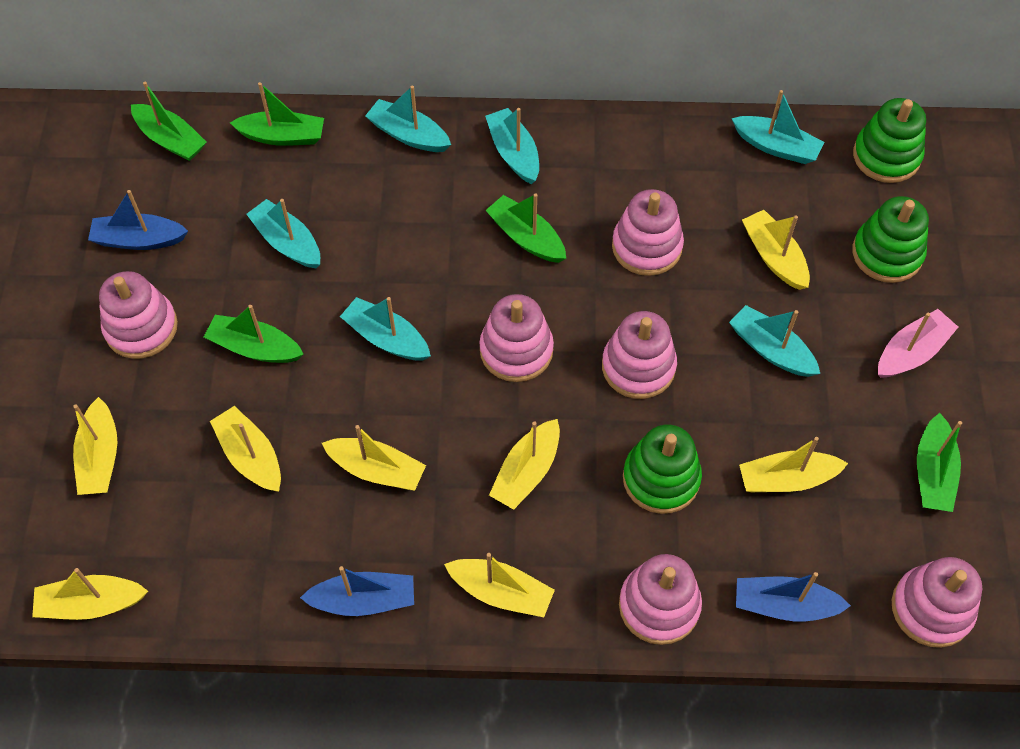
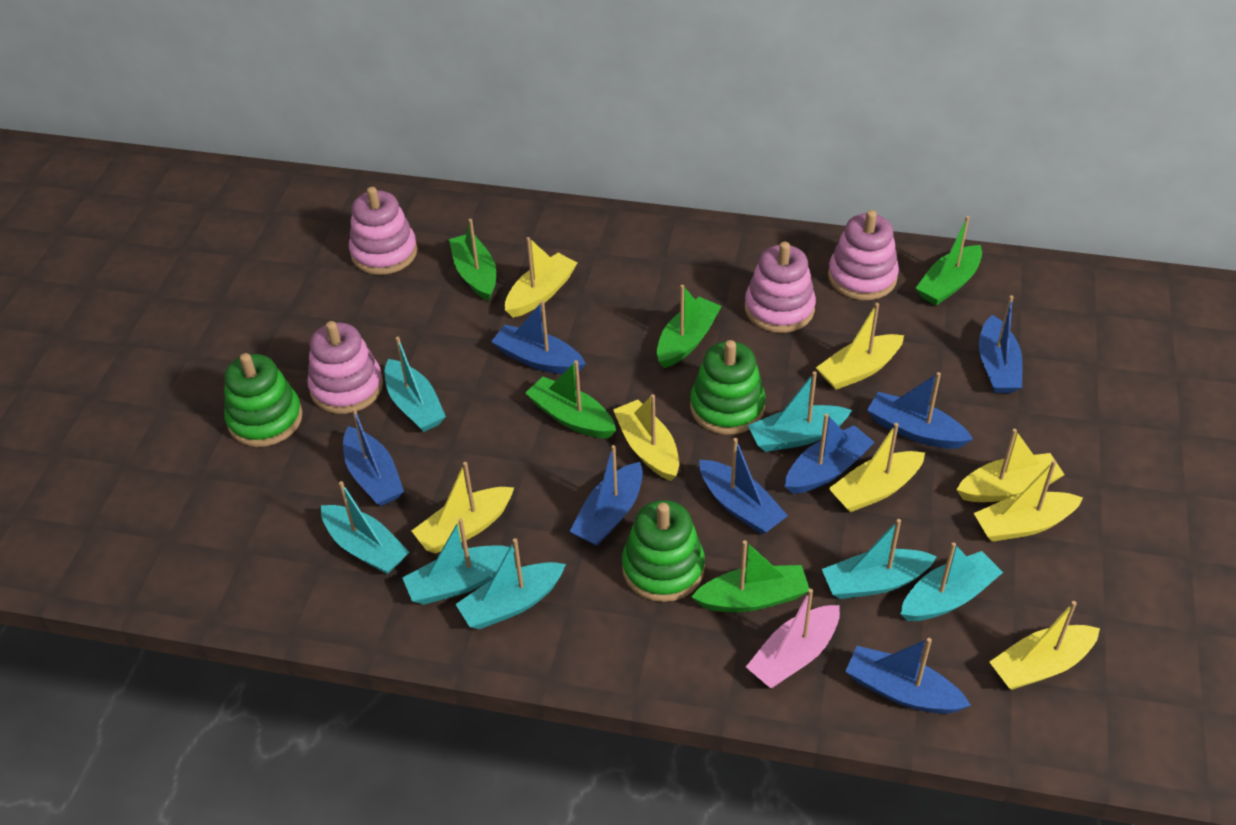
blue boat: [88,190,188,250] [300,566,414,616] [736,572,851,622] = 3 -> [343,408,404,506] [491,301,586,374] [569,445,643,546] [699,438,788,535] [785,413,875,494] [845,638,971,714] [867,372,973,449] [979,295,1022,393] = 8
pink stacking toy: [99,271,178,359] [479,294,554,382] [602,311,677,399] [612,189,684,276] [619,554,702,645] [892,557,982,648] = 6 -> [307,321,383,414] [349,187,417,275] [745,242,816,333] [828,210,899,300] = 4
turquoise boat: [246,199,320,268] [340,297,431,360] [365,86,451,152] [485,108,539,184] [729,305,820,377] [732,90,824,164] = 6 -> [321,481,409,574] [385,337,446,432] [402,518,514,605] [456,538,566,629] [748,371,852,452] [822,519,937,599] [901,542,1003,621] = 7

